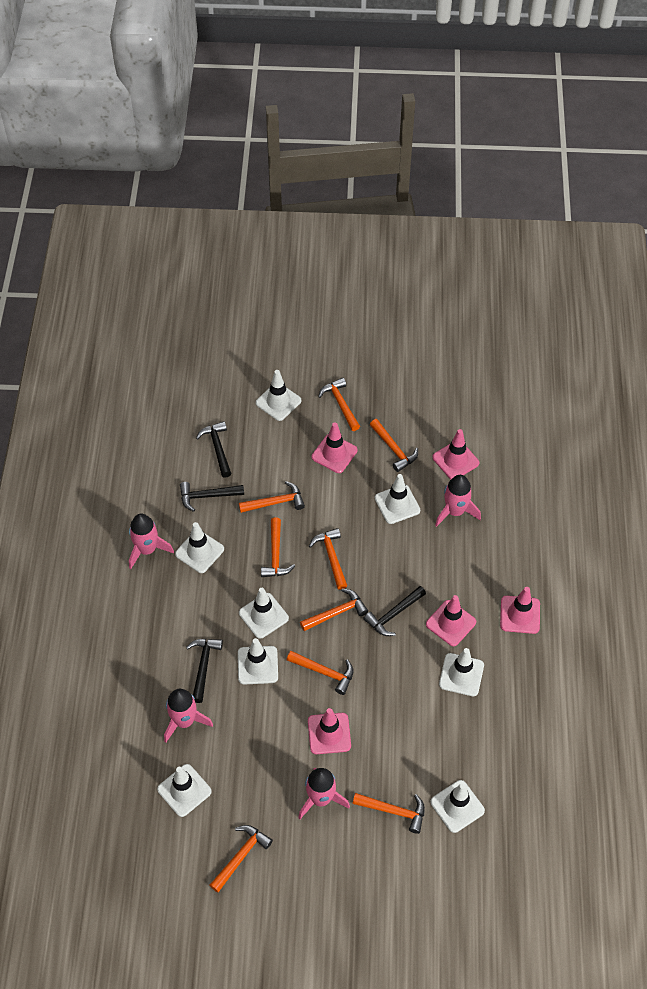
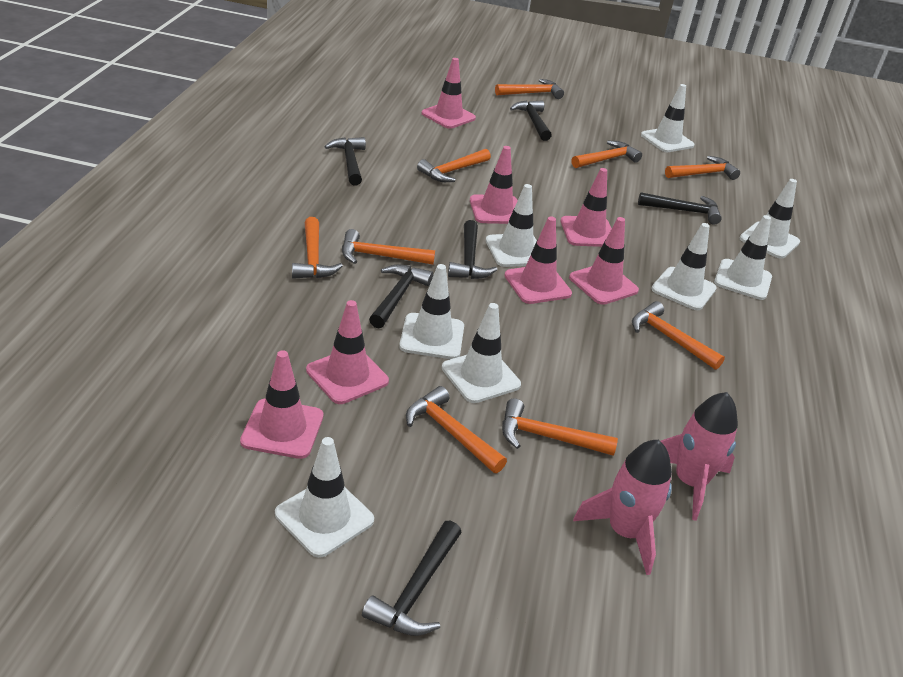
black hammer: [180,482,244,512] [186,639,223,703] [196,421,232,478] [363,586,426,636] = 4 -> [325,137,366,185] [362,521,462,636] [369,264,433,329] [448,220,497,279] [510,100,552,141] [638,192,722,225] = 6
pink rocket: [129,514,174,569] [164,689,213,743] [298,768,350,819] [435,475,481,527] = 4 -> [573,440,672,575] [661,392,738,521] = 2
pink traffic cone: [308,708,351,754] [312,423,358,473] [426,595,476,646] [432,429,479,479] [500,587,540,634] = 5 -> [240,350,323,459] [306,300,389,404] [421,58,476,129] [470,146,518,224] [504,216,572,304] [561,168,612,247] [569,217,639,305] = 7

